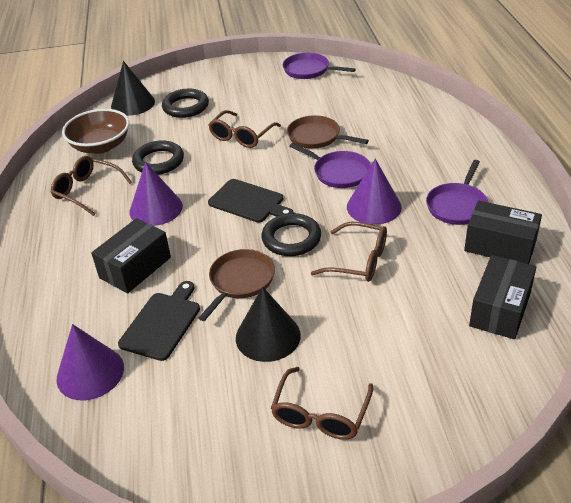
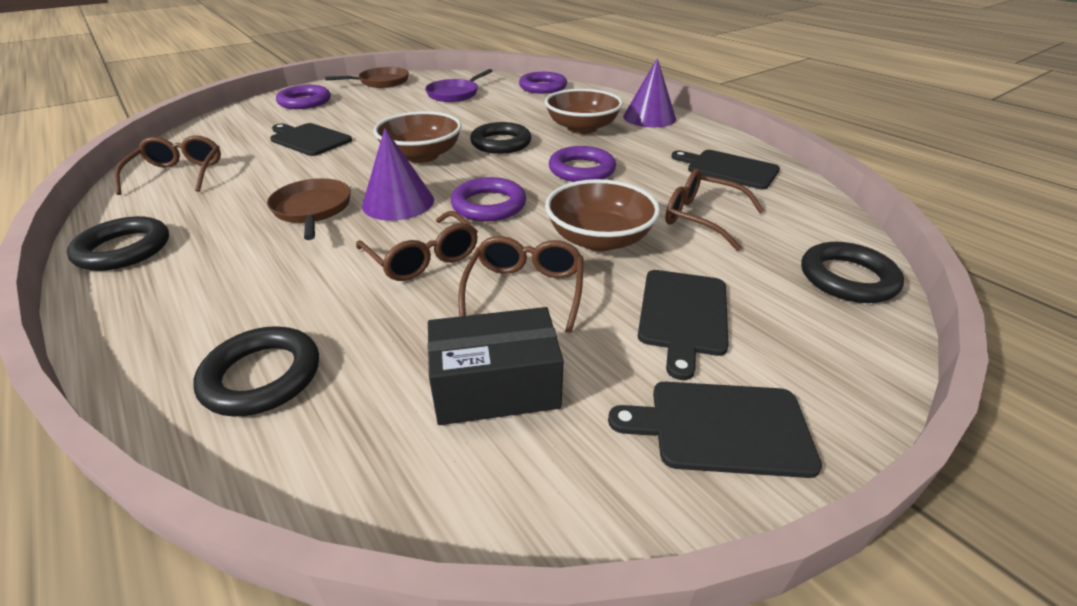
black box: [91,218,171,294] [464,201,542,264] [469,255,536,339] = 3 -> [428,307,564,425] = 1
black cone: [111,61,155,116] [236,287,301,362] = 2 -> none = 0
black cutting board: [118,281,200,361] [208,179,293,223] = 2 -> [270,123,352,156] [608,382,822,478] [638,270,729,380] [671,150,780,189] = 4
black ring: [132,141,184,175] [162,89,209,118] [261,213,321,256] = 3 -> [67,216,169,271] [193,326,319,417] [470,122,531,154] [801,242,904,303] = 4
brown bowl: [62,109,130,154] = 1 -> [373,111,462,163] [545,89,623,134] [545,179,660,251] = 3
purple cone: [56,324,124,400] [129,162,183,226] [347,159,402,225] = 3 -> [362,128,434,221] [623,58,676,127] = 2
purple pan: [283,53,356,79] [289,143,371,188] [426,160,488,225] = 3 -> [425,69,493,102] = 1
purple ring: none = 0 -> [276,85,331,109] [451,177,526,221] [519,72,567,94] [549,146,616,182] = 4

